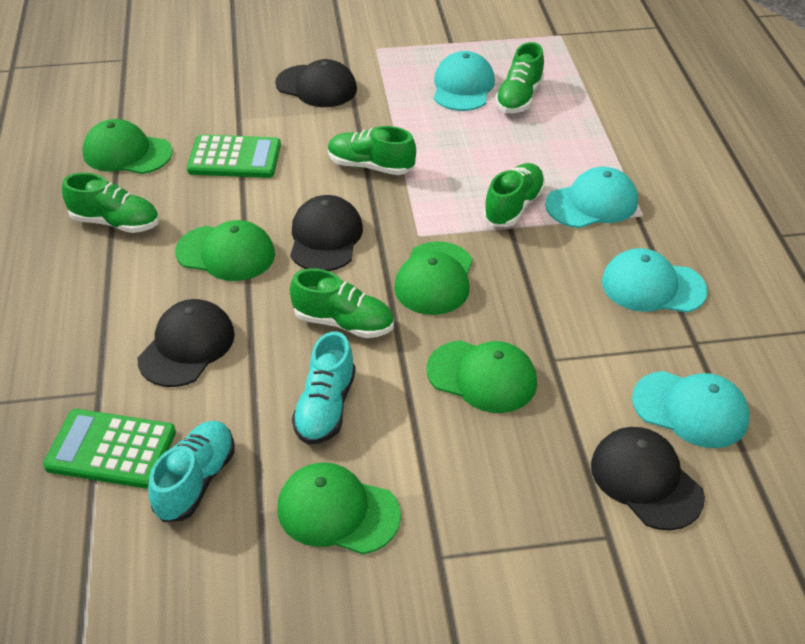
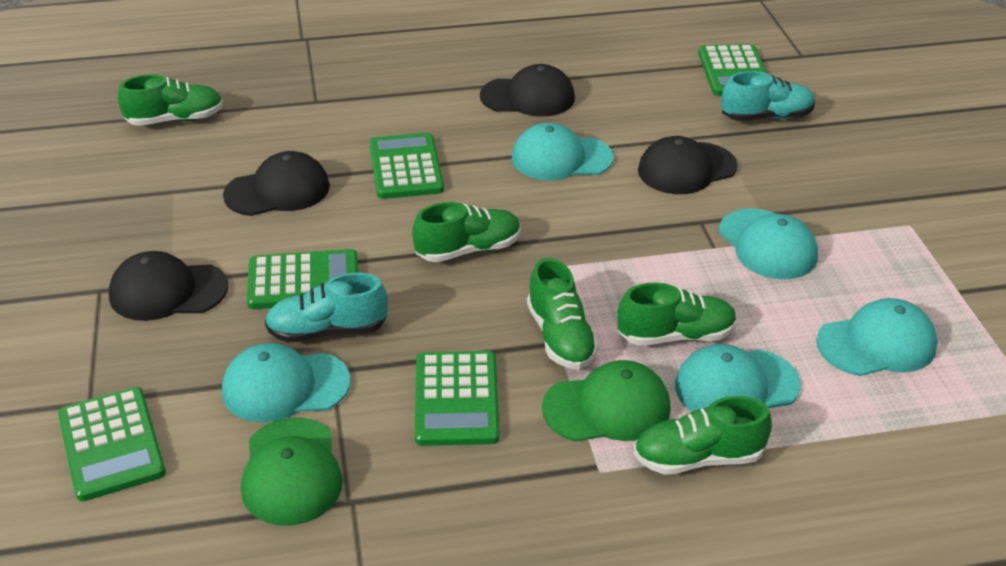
green calculator: [43,409,176,489] [187,134,281,178] = 2 -> [58,387,166,501] [247,249,358,309] [369,133,444,199] [415,351,499,446] [698,44,767,96] = 5
green cap: [82,119,173,174] [175,220,275,281] [277,463,401,554] [394,241,473,315] [427,340,537,413] = 5 -> [241,417,343,526] [542,360,671,442] = 2
turquoise cap: [434,51,495,111] [545,167,638,228] [602,248,708,313] [632,371,750,448] = 4 -> [222,343,351,422] [512,123,614,180] [675,344,801,412] [719,208,818,279] [816,298,938,376] = 5

